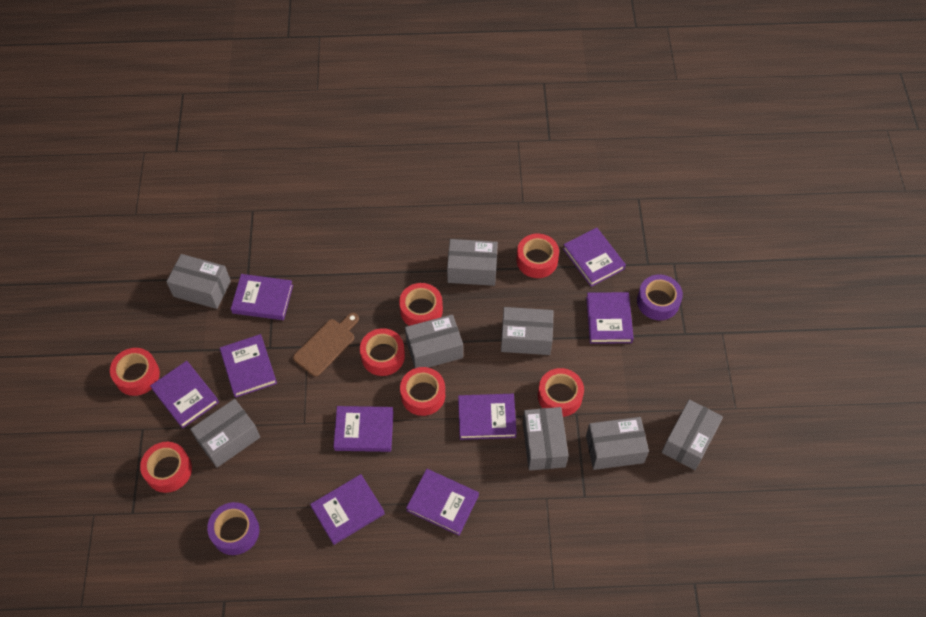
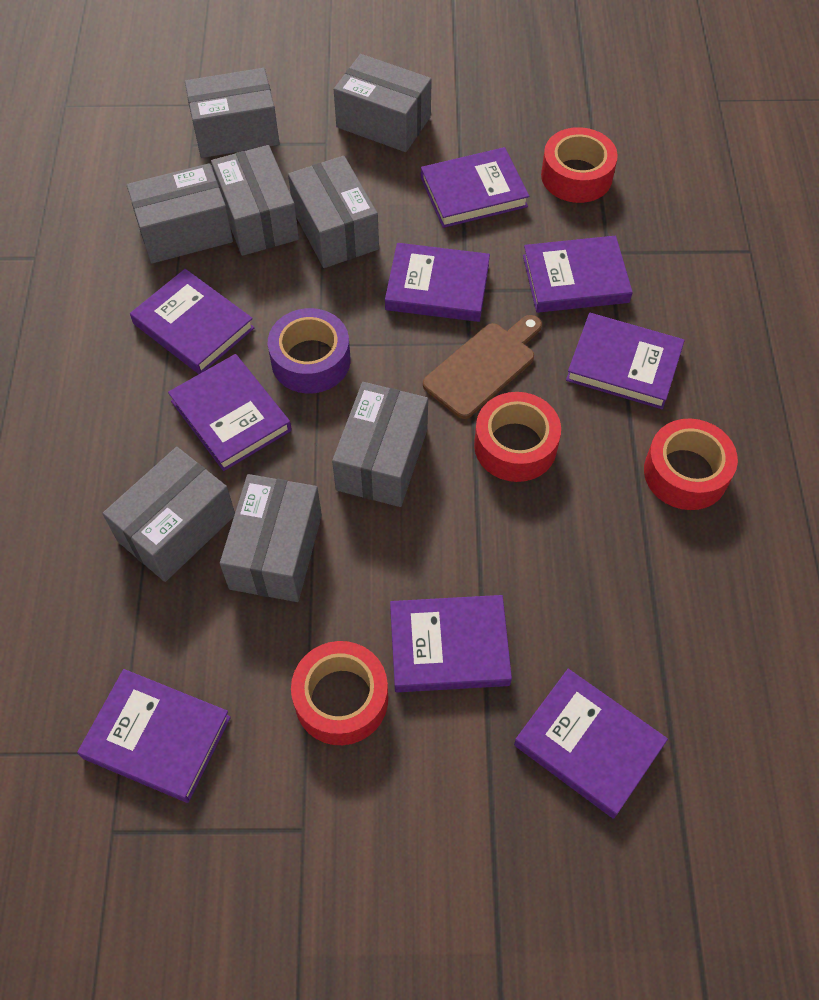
purple tape: [207,502,259,555] [637,274,683,320] = 2 -> [268,308,350,394] = 1
red tape: [110,348,160,396] [140,442,192,493] [360,328,405,376] [399,283,443,326] [400,367,445,416] [516,234,559,278] [538,368,584,417] = 7 -> [291,641,388,745] [474,392,561,482] [541,127,618,203] [644,419,738,510] = 4

